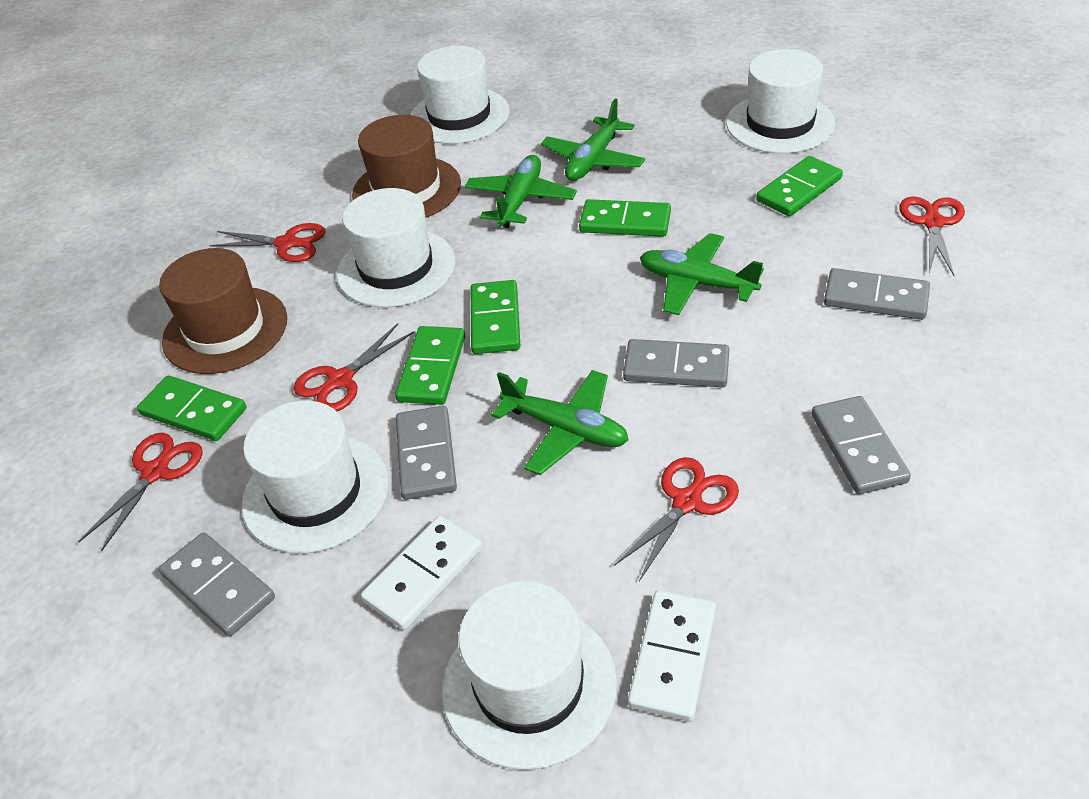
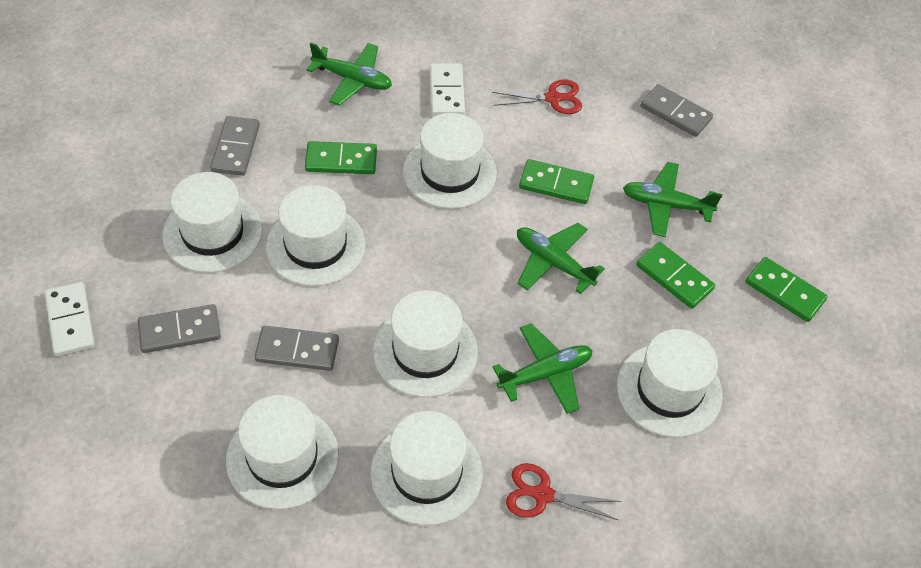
brown hat: [159,248,287,374] [352,115,461,218] = 2 -> none = 0
green domino: [137,375,246,441] [395,326,465,405] [471,280,521,354] [579,199,671,237] [756,156,843,216] = 5 -> [305,141,377,174] [519,159,594,204] [636,242,715,309] [745,257,828,322] = 4
grey domino: [159,532,275,636] [396,406,457,500] [623,339,729,387] [812,396,911,494] [824,268,930,320] = 5 -> [138,304,221,353] [210,116,260,176] [254,326,339,371] [641,84,713,137] = 4
red scissors: [78,433,203,552] [209,223,326,262] [294,323,414,411] [614,457,739,581] [899,197,965,276] = 5 -> [492,80,582,114] [506,463,621,520] = 2
white hat: [242,401,389,553] [337,188,455,308] [411,46,510,144] [442,581,617,770] [726,49,836,153] = 5 -> [162,172,263,273] [226,395,339,510] [266,185,365,286] [371,411,483,526] [373,290,478,397] [403,113,497,209] [617,329,723,438] = 7

